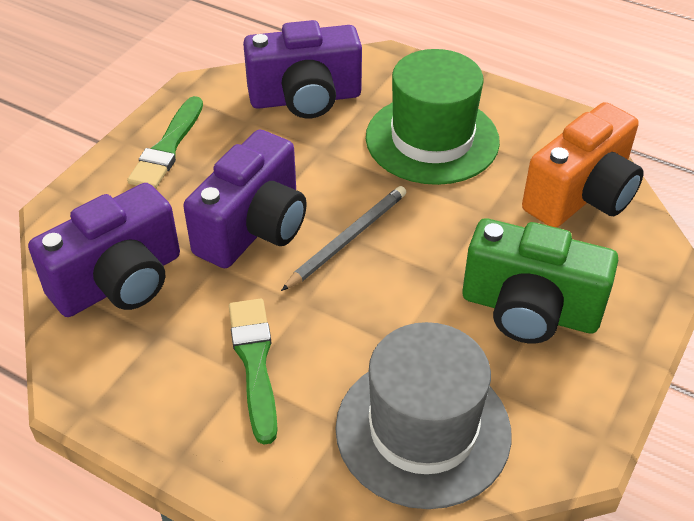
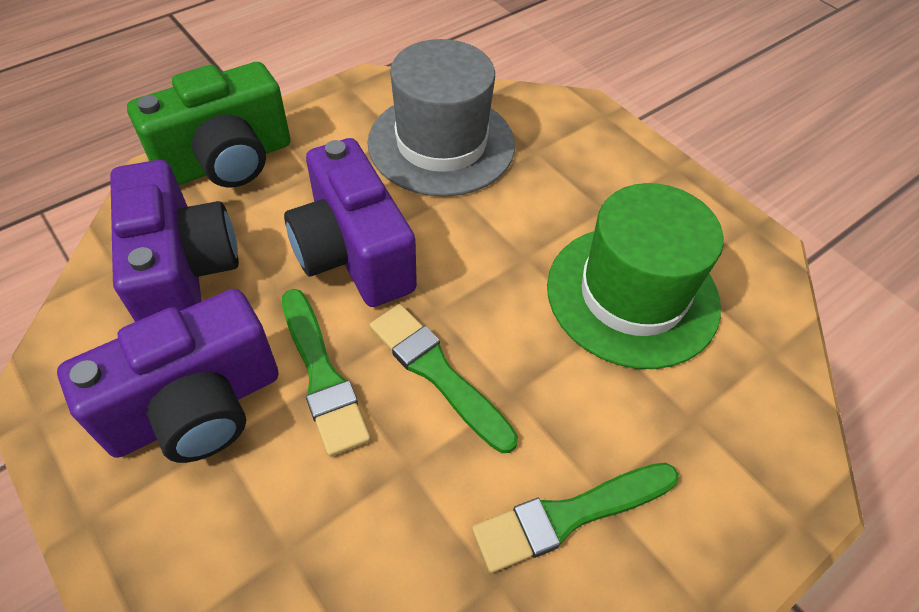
green brush: [127,96,203,189] [229,299,278,445] = 2 -> [282,289,371,457] [369,304,518,453] [472,463,679,573] = 3
grey pencil: [281,186,406,291] = 1 -> none = 0
orange camera: [522,102,644,228] = 1 -> none = 0

